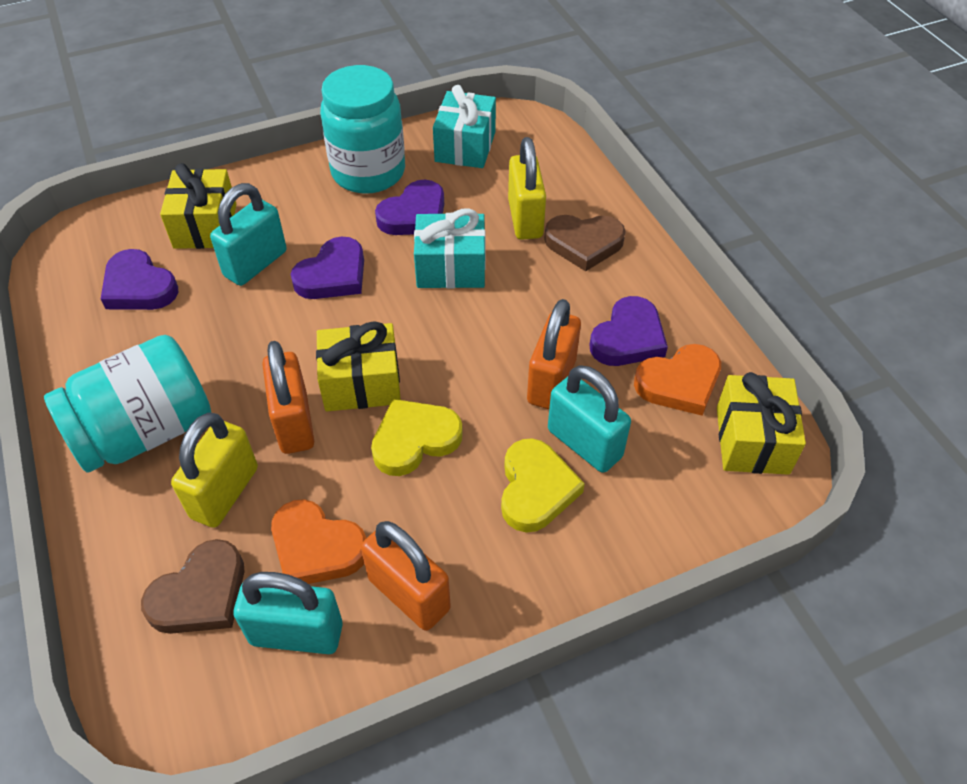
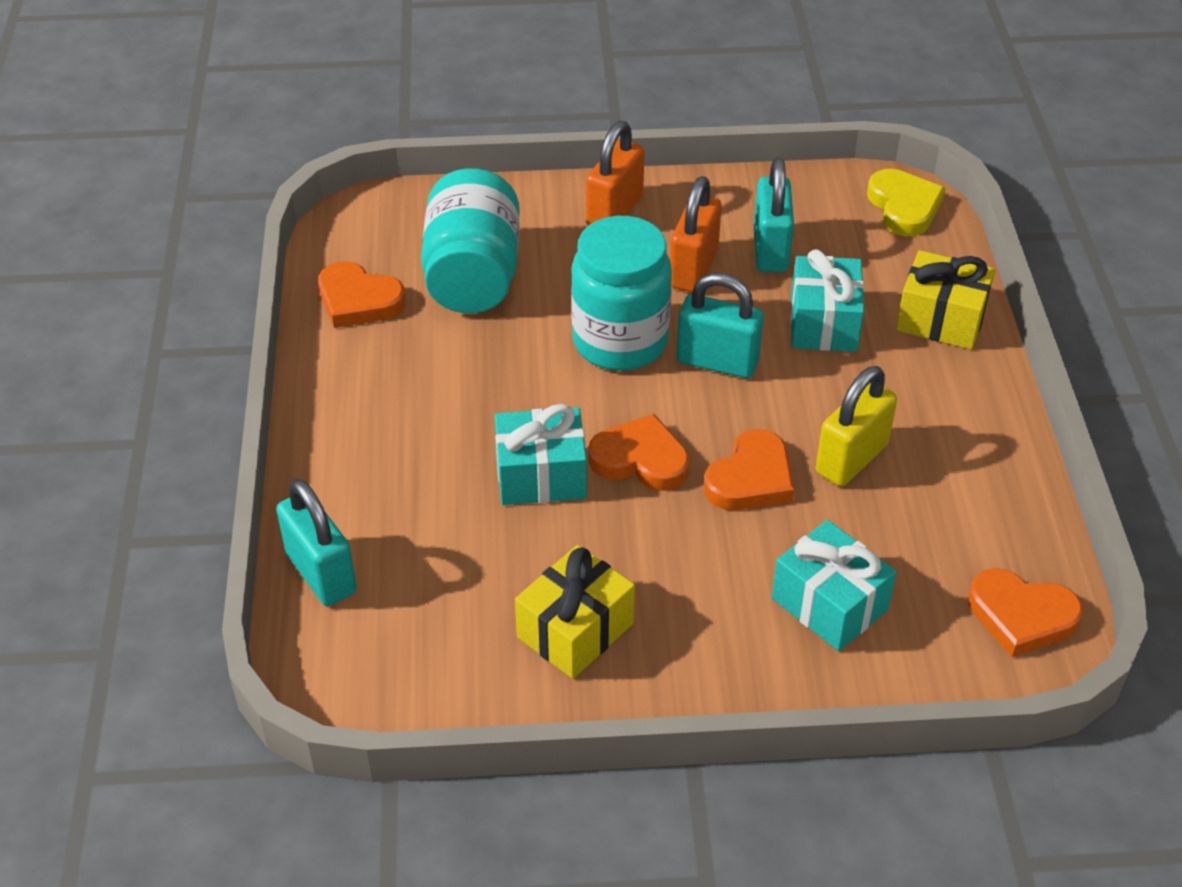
brown heart: [141,539,244,634] [544,215,626,271] = 2 -> none = 0
orange heart: [271,499,366,584] [634,344,721,416] = 2 -> [318,261,406,328] [588,414,689,491] [704,429,794,510] [968,568,1083,657] = 4
orange padlock: [262,341,314,454] [361,521,451,631] [527,299,581,409] = 3 -> [586,121,645,225] [670,176,722,292] = 2
purple heart: [101,249,178,310] [291,236,364,299] [375,180,444,235] [590,296,668,366] = 4 -> none = 0
turquoise gift: [414,208,486,288] [433,85,496,168] = 2 -> [495,404,587,505] [772,520,897,651] [790,250,864,352] = 3
yellow gift: [160,163,236,249] [316,321,401,411] [717,372,806,475] = 3 -> [515,545,635,679] [896,250,995,350] = 2
yellow heart: [371,399,463,476] [501,438,585,533] = 2 -> [867,169,945,237] = 1
yellow padlock: [171,413,258,528] [508,137,546,240] = 2 -> [816,366,897,486] = 1

